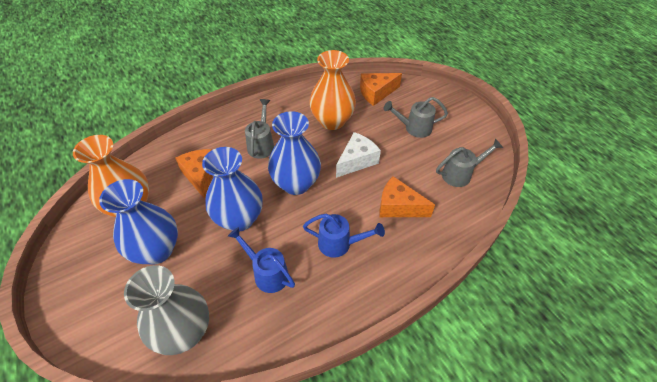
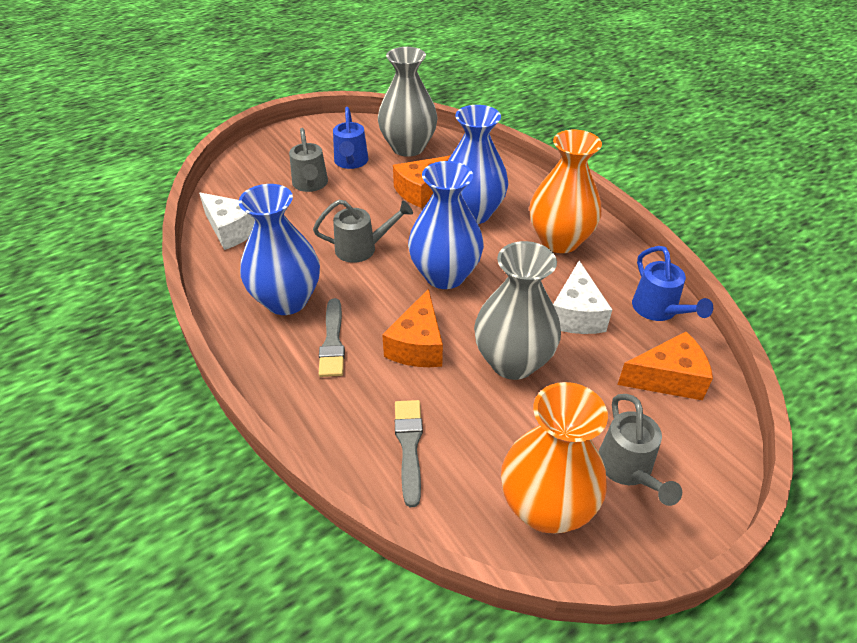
grey brush: none = 0 -> [319,298,345,377] [395,400,423,507] = 2
grey vase: [124,265,209,355] = 1 -> [378,47,438,157] [474,241,561,380] = 2
white cheese: [336,132,381,178] = 1 -> [199,193,255,250] [553,261,612,334] = 2

